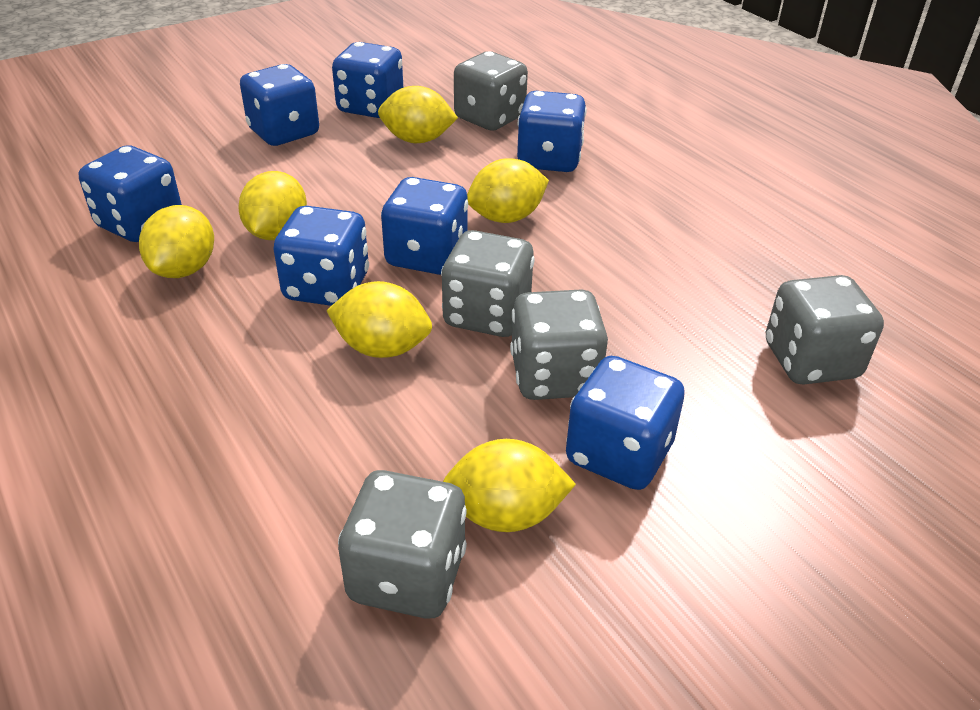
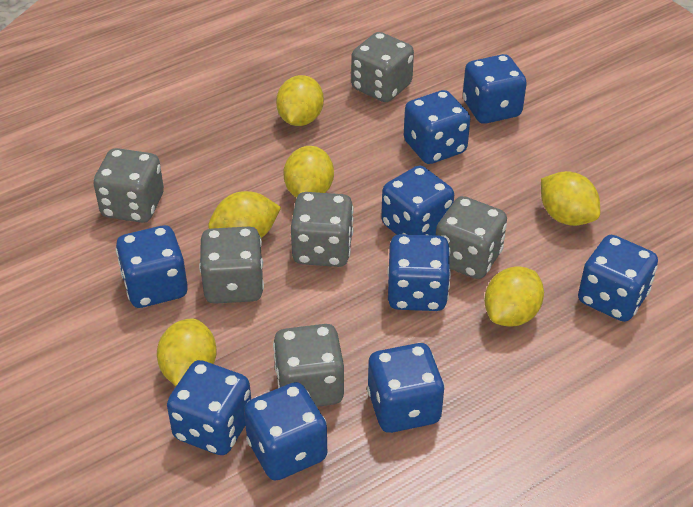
blue dice: [79,145,182,242] [240,64,319,146] [273,206,369,306] [332,42,403,118] [381,177,468,275] [517,91,587,172] [566,356,685,490] = 7 -> [116,225,188,308] [167,360,251,455] [244,382,327,481] [367,343,445,433] [381,166,454,235] [387,234,451,311] [404,90,470,164] [463,54,527,124] [578,235,658,322] = 9
grey dice: [338,470,467,619] [441,230,535,337] [454,51,528,131] [510,289,608,400] [766,275,884,385] = 5 -> [94,148,164,223] [199,227,264,304] [273,324,344,407] [291,192,354,267] [351,32,414,102] [436,196,507,279] = 6

